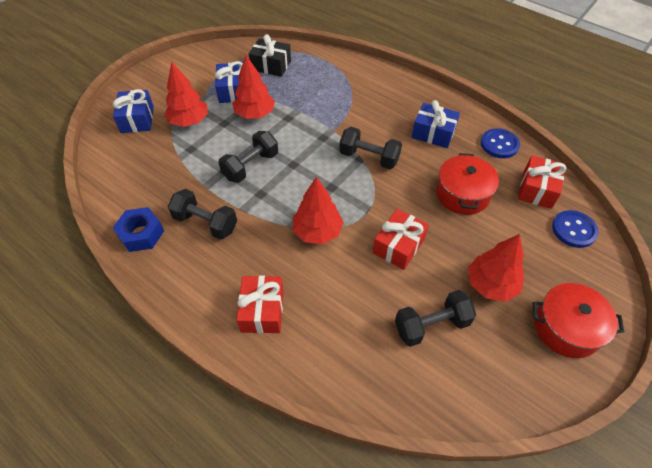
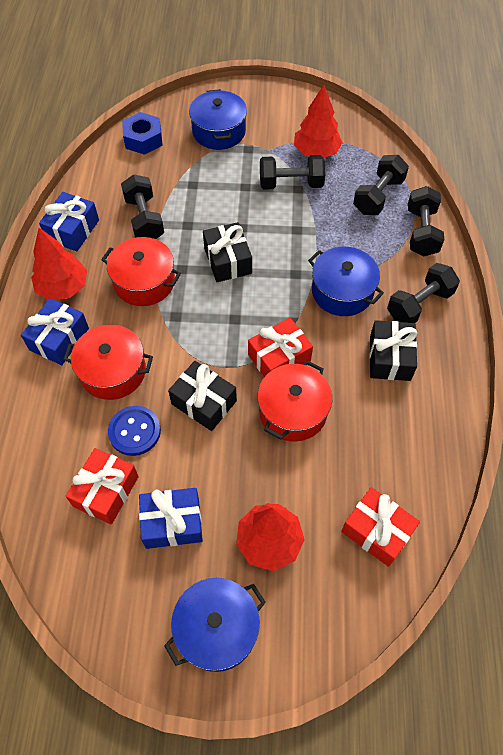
black dumbbell: [168,189,237,240] [219,131,278,183] [339,127,402,169] [395,290,476,347] = 4 -> [121,174,164,239] [260,155,325,190] [353,155,409,215] [387,263,460,323] [408,186,444,256] = 5
black gift: [249,34,291,77] = 1 -> [168,361,237,431] [203,222,252,282] [370,320,417,381] = 3
blue button: [481,128,520,158] [552,210,599,248] = 2 -> [108,406,161,456] = 1
blue pot: none = 0 -> [164,578,266,672] [189,89,247,150] [308,247,384,316] = 3
red pot: [436,153,499,215] [533,283,624,358] = 2 -> [63,325,153,400] [101,237,181,306] [257,361,332,442] = 3
red tree: [164,62,208,127] [232,55,275,119] [293,177,344,244] [468,234,524,302] = 4 -> [31,228,87,300] [236,503,305,571] [294,85,343,158] = 3

